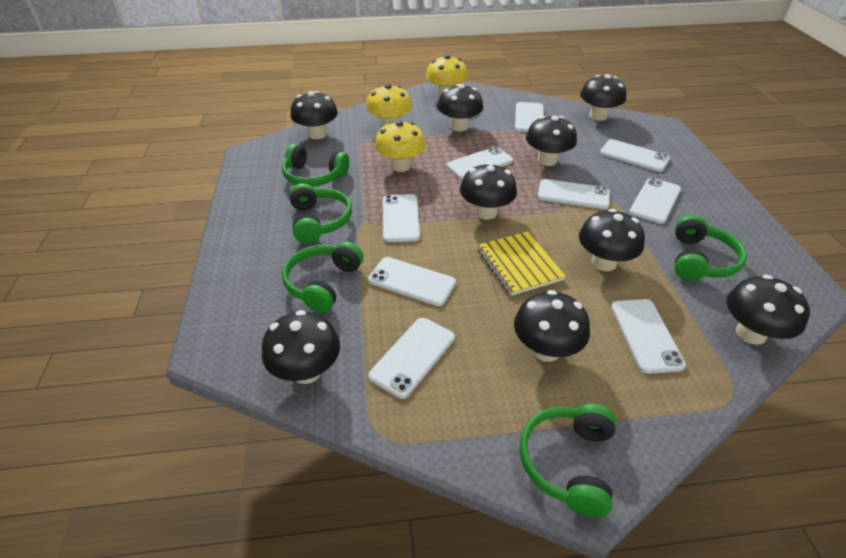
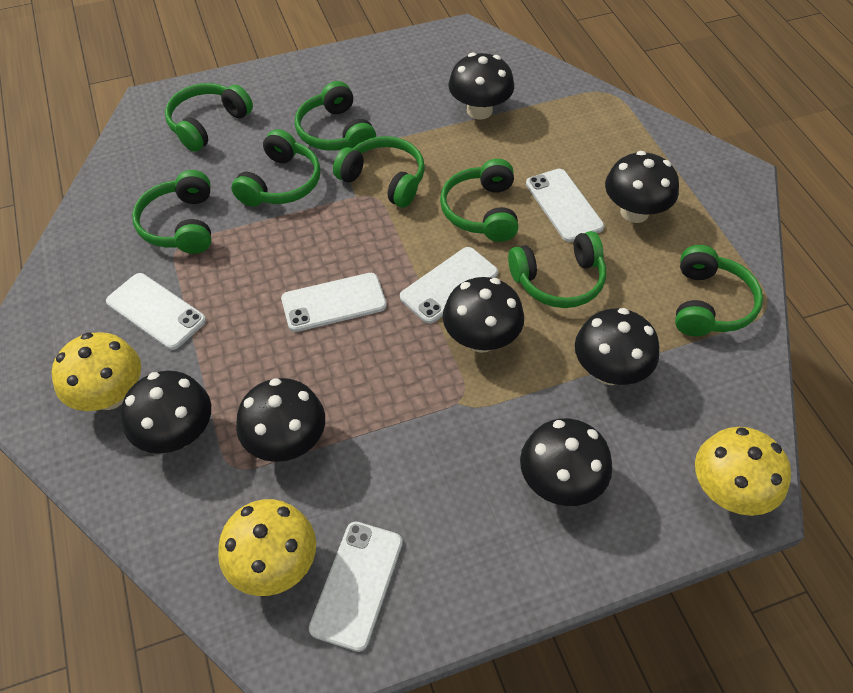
black mushroom: [262,310,340,384] [290,91,338,139] [437,84,483,131] [460,162,517,220] [514,290,590,362] [526,116,577,166] [579,209,645,271] [580,74,626,121] [727,275,810,345] = 9 -> [121,371,211,453] [236,378,325,462] [443,277,524,353] [448,53,514,119] [520,418,612,506] [575,308,659,385] [605,151,679,223] = 7
green headphones: [282,144,349,187] [282,241,363,313] [289,183,352,244] [520,403,616,517] [674,215,747,281] = 5 -> [132,170,211,254] [165,83,253,152] [231,129,320,207] [295,81,376,151] [333,136,425,208] [440,159,518,242] [508,231,606,308] [675,245,763,336] = 8
white phone: [368,257,456,306] [368,318,455,399] [383,194,420,242] [447,146,513,180] [515,102,544,132] [538,179,610,209] [600,139,670,172] [611,299,686,374] [629,177,681,224] = 9 -> [106,273,206,350] [281,273,387,332] [309,522,403,652] [400,247,498,324] [526,169,604,242] = 5
yellow notebook: [477,231,566,296] = 1 -> none = 0

